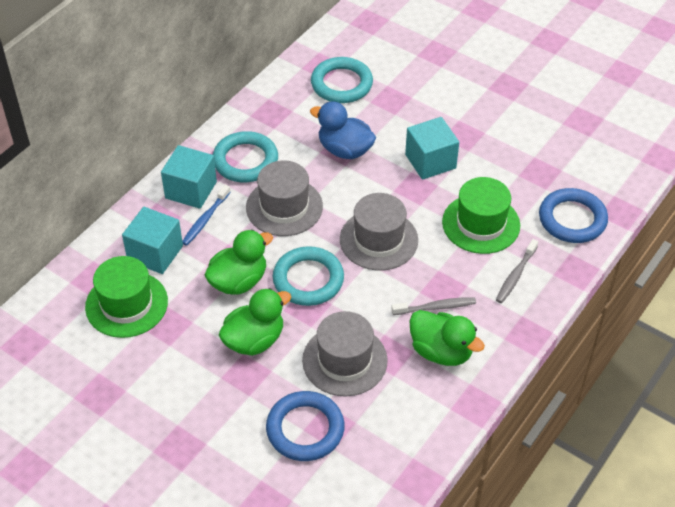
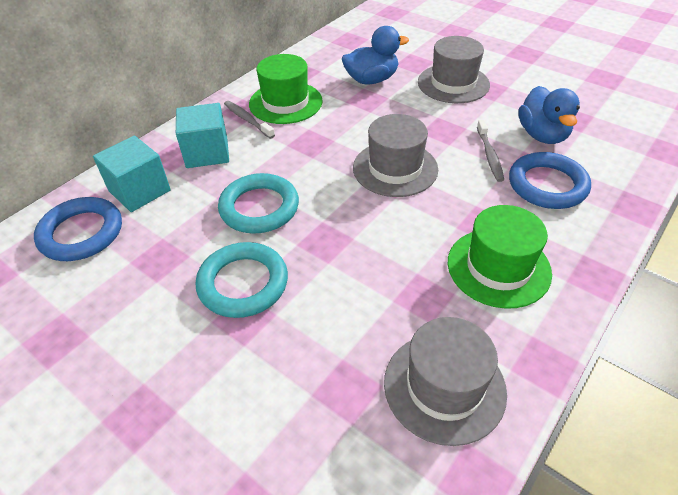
blue duck: [310,101,376,159] = 1 -> [342,26,409,84] [518,86,580,144] = 2
blue toothbrush: [182,185,230,246] = 1 -> none = 0
green duck: [204,230,273,295] [218,288,291,356] [409,310,485,366] = 3 -> none = 0
turquoise cube: [122,207,183,274] [161,145,217,209] [405,117,459,180] = 3 -> [93,136,171,212] [176,103,229,168] = 2
turquoise ring: [213,131,278,182] [273,246,344,306] [311,57,373,103] = 3 -> [196,242,288,318] [218,173,299,234] = 2

